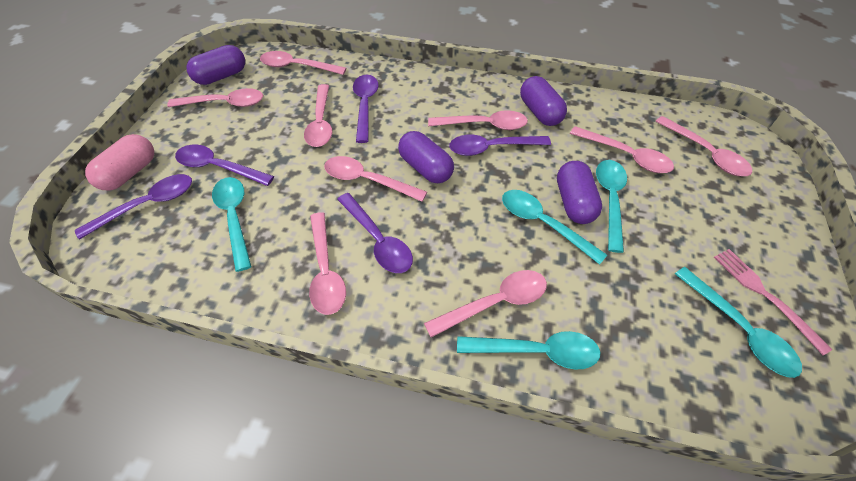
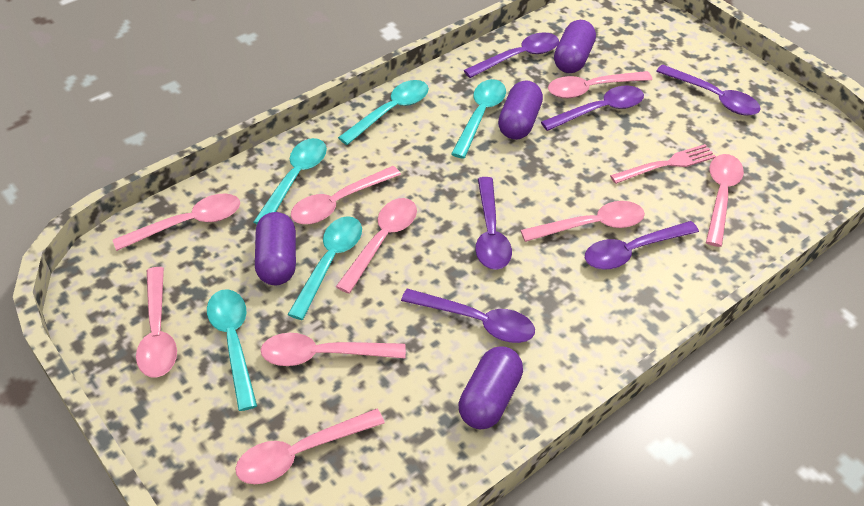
pink capsule: [85,134,154,191] = 1 -> none = 0
purple spoon: [75,174,192,239] [175,145,274,186] [337,193,413,273] [353,75,379,143] [449,134,551,156] = 5 -> [401,289,535,343] [464,32,559,78] [475,177,512,270] [541,85,644,131] [585,221,699,270] [656,65,761,116] = 6

